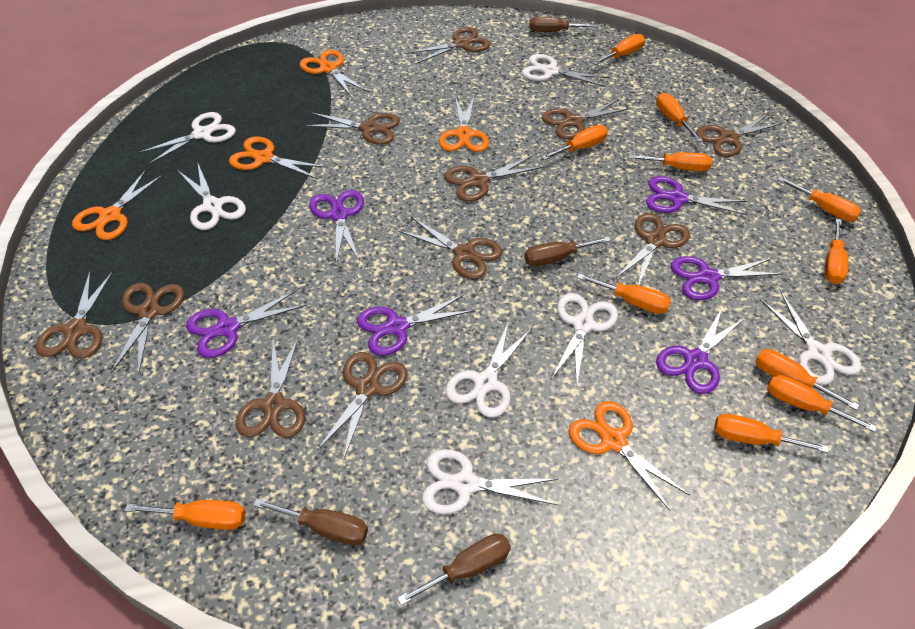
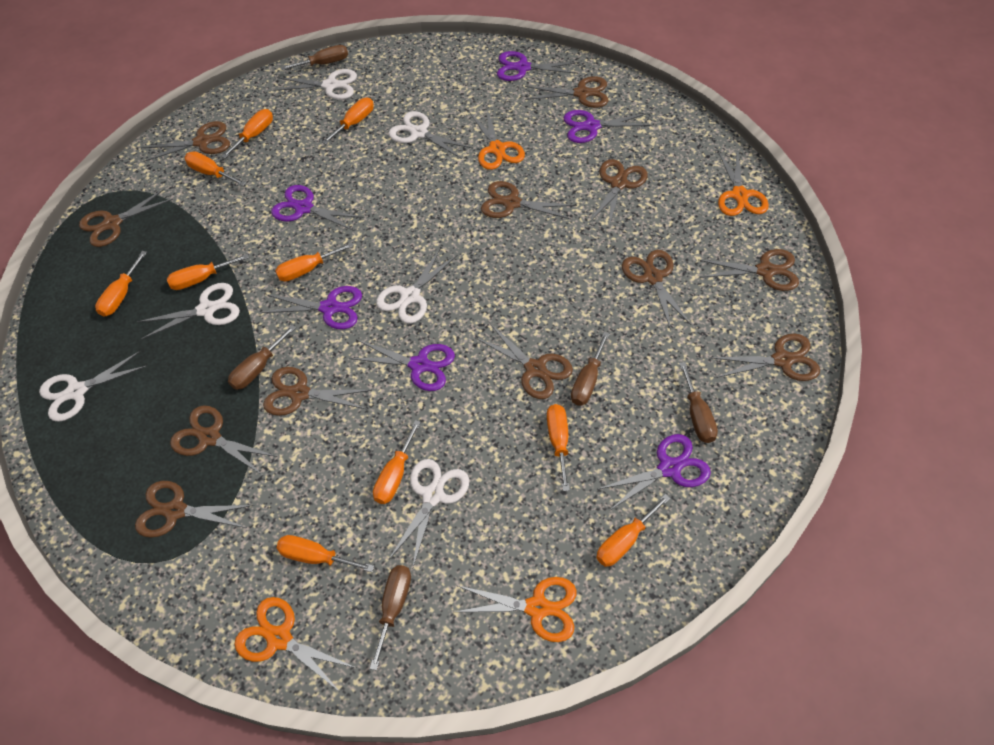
brown scissors: [36,271,114,359] [111,283,184,374] [236,337,305,438] [305,113,400,145] [317,352,407,460] [398,217,503,279] [408,27,491,63] [444,156,542,201] [542,99,631,139] [616,213,690,285] [696,114,783,157] = 11 -> [79,188,173,247] [135,481,254,538] [141,121,230,162] [170,405,277,475] [263,367,372,416] [476,324,573,399] [481,181,576,219] [525,76,608,108] [589,159,648,227] [622,250,691,330] [699,249,799,291] [710,334,820,381] = 12
brown screwdriver: [253,498,368,545] [397,534,511,606] [524,236,611,267] [529,17,598,32] = 4 -> [228,325,296,390] [280,45,348,70] [370,565,411,671] [571,332,610,406] [679,362,718,443] = 5
orange scissors: [72,170,163,240] [229,136,328,179] [299,50,369,97] [439,97,489,152] [569,401,690,511] = 5 -> [235,597,356,693] [455,577,577,642] [469,109,525,170] [718,148,769,216] = 4
orange screwdriver: [125,500,245,530] [541,125,608,160] [577,273,671,314] [593,34,645,65] [628,152,712,171] [656,93,703,142] [714,414,829,453] [755,349,859,410] [767,375,877,432] [777,177,861,222] [825,219,848,284] = 11 -> [95,251,147,317] [167,254,249,290] [185,151,246,186] [221,109,273,158] [275,242,354,282] [277,535,374,572] [322,98,374,145] [373,420,421,504] [547,404,570,491] [596,494,670,567] = 10
white scissors: [138,112,236,165] [177,164,246,230] [422,449,558,514] [445,321,532,418] [522,54,610,87] [551,293,618,385] [760,292,861,385] = 7 -> [39,351,148,422] [137,283,240,340] [274,69,357,100] [376,247,458,324] [388,111,472,159] [389,459,469,567] = 6

